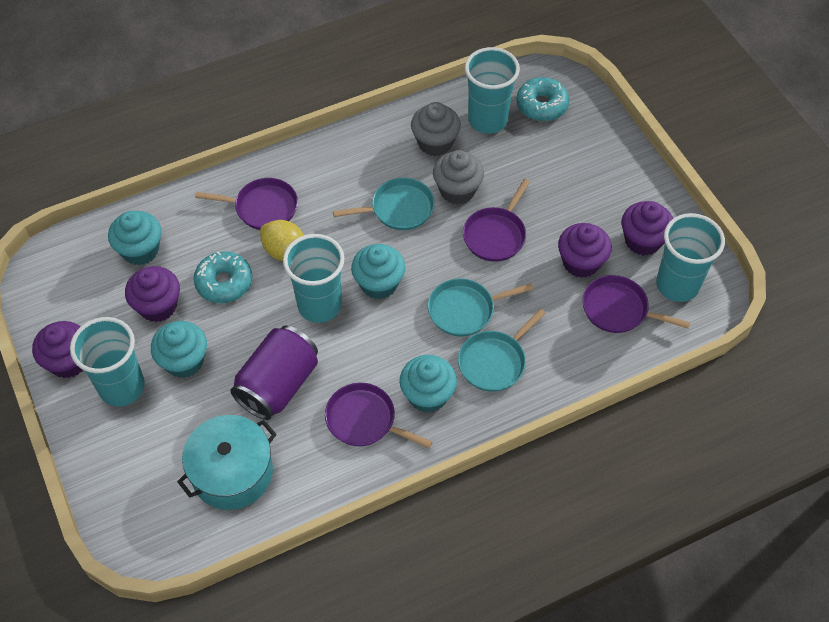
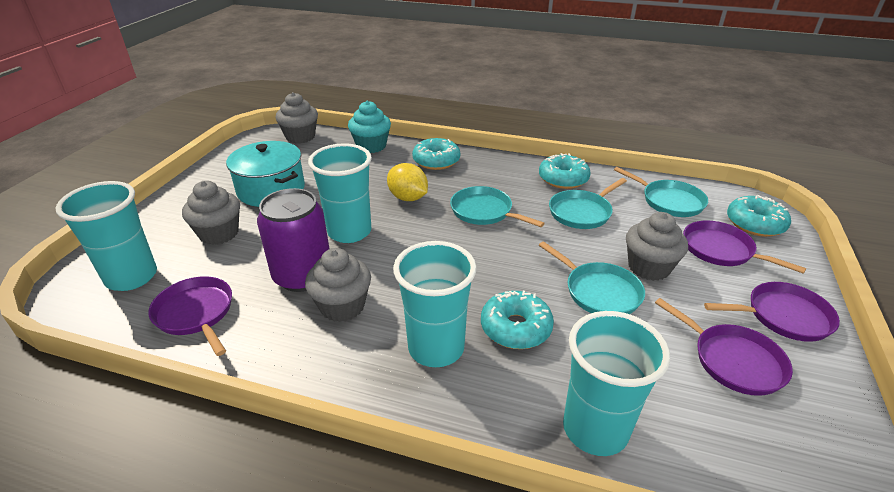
grey cupcake: [411,102,461,156] [433,150,484,204] = 2 -> [182,181,240,245] [275,92,318,144] [305,248,371,322] [626,212,688,281] = 4
purple cupcake: [32,321,83,378] [125,266,180,322] [558,223,612,278] [622,201,673,256] = 4 -> none = 0
turquoise cupcake: [108,211,162,265] [151,321,207,378] [351,244,405,299] [400,355,457,413] = 4 -> [348,101,391,153] = 1
turquoise donut: [194,251,252,303] [516,77,569,121] = 2 -> [412,138,460,170] [481,291,554,349] [539,153,591,189] [727,194,791,237] = 4
turquoise pan: [333,178,435,230] [428,278,533,336] [458,308,546,392] = 3 -> [450,186,545,227] [539,241,645,314] [549,178,627,229] [614,167,708,217] = 4

